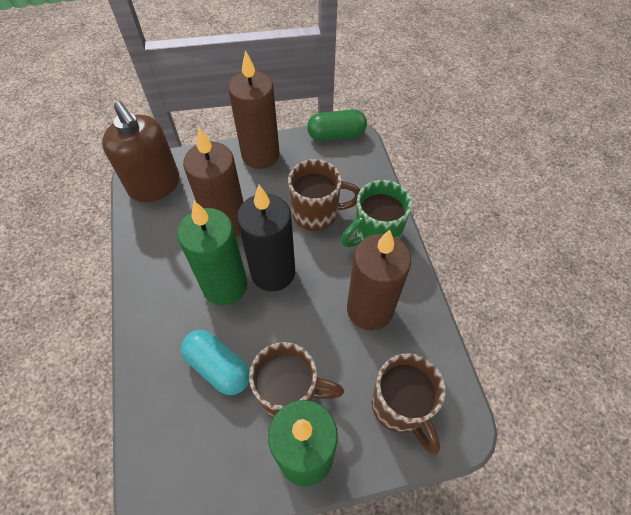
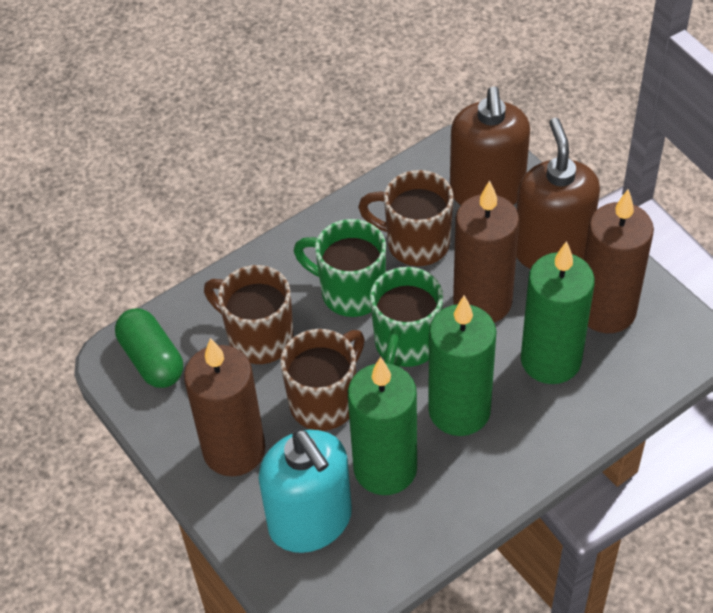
black candle: [237,185,295,291] = 1 -> none = 0
brown soap dispenser: [102,101,180,202] = 1 -> [450,86,530,205] [516,118,600,269] = 2
green candle: [177,201,248,306] [268,400,338,487] = 2 -> [348,357,417,495] [428,295,497,436] [521,241,595,384] = 3
green mug: [341,180,412,248] = 1 -> [294,219,386,317] [370,267,443,367] = 2
turquoise capsule: [181,330,250,395] = 1 -> none = 0
turquoise soap dispenser: none = 0 -> [259,429,352,553] = 1

